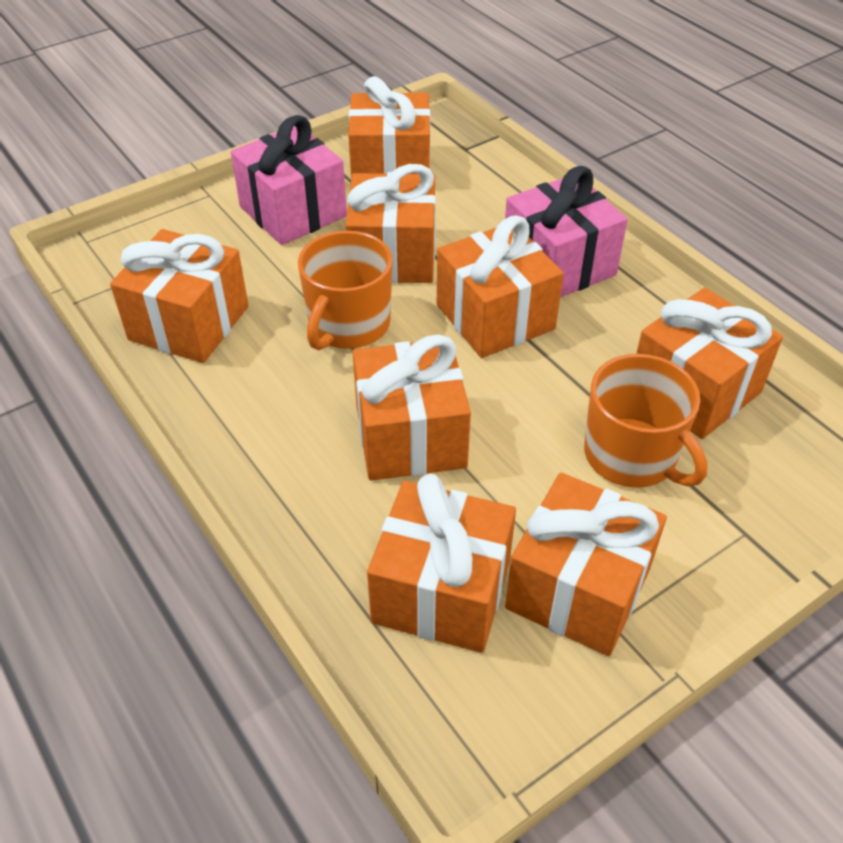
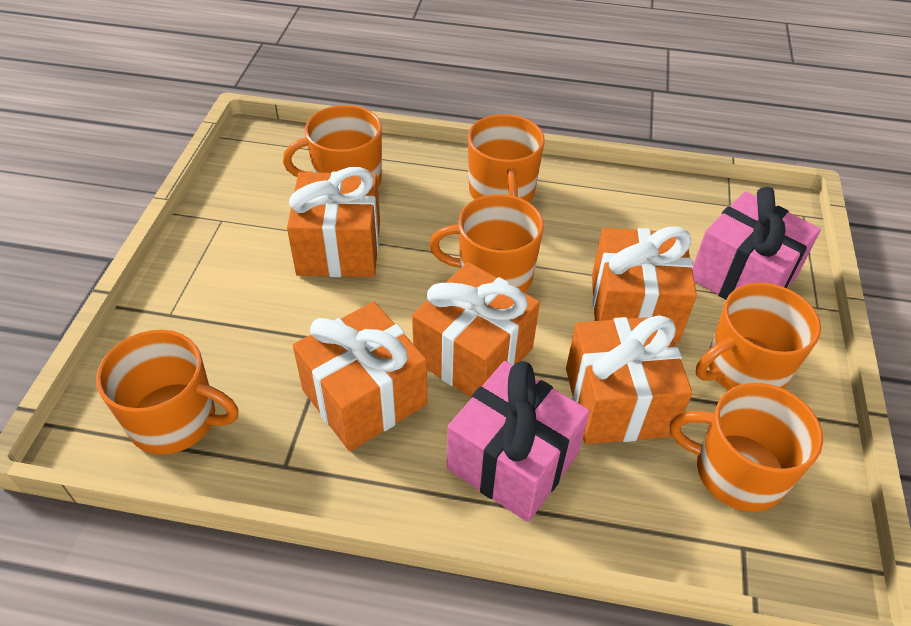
orange gift: [110,229,249,363] [345,164,436,283] [348,76,431,178] [353,334,471,481] [367,474,516,653] [437,215,564,358] [505,473,667,656] [636,288,783,439] = 8 -> [287,167,380,277] [293,302,427,451] [412,262,540,398] [566,315,693,444] [592,227,697,342] = 5
orange mug: [298,231,393,350] [584,354,708,488] = 2 -> [96,330,239,455] [283,105,382,187] [429,194,544,292] [468,114,545,202] [670,383,823,512] [696,283,821,390] = 6

